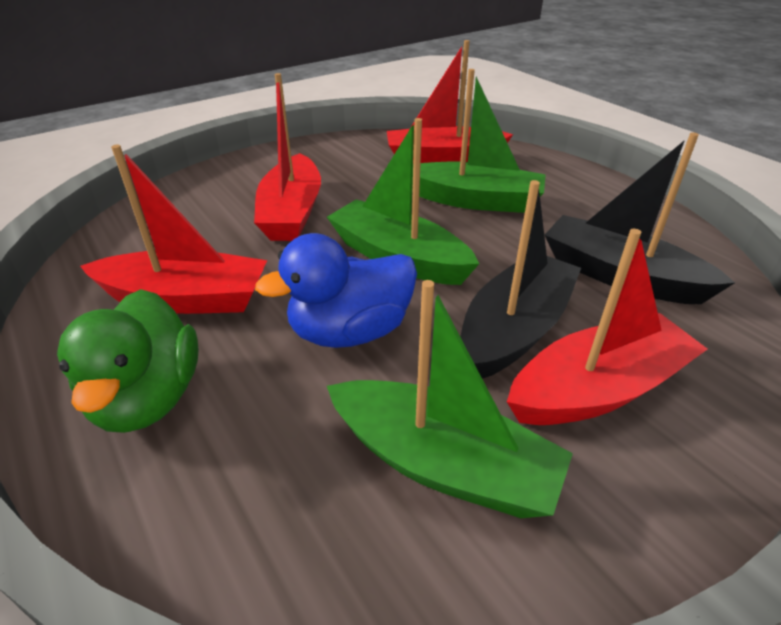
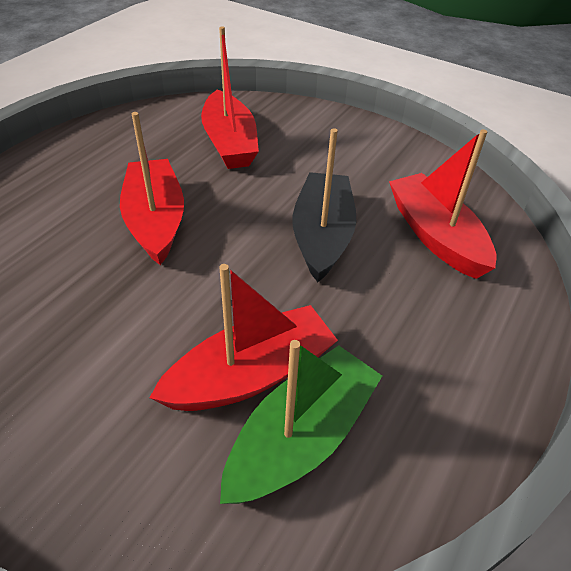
black boat: [461,180,581,378] [545,133,735,304] = 2 -> [292,128,356,282] = 1
blue duck: [255,233,417,348] = 1 -> none = 0
green boat: [327,118,479,285] [327,280,573,518] [412,69,546,213] = 3 -> [220,340,382,504] = 1
green duck: [57,289,199,433] = 1 -> none = 0

